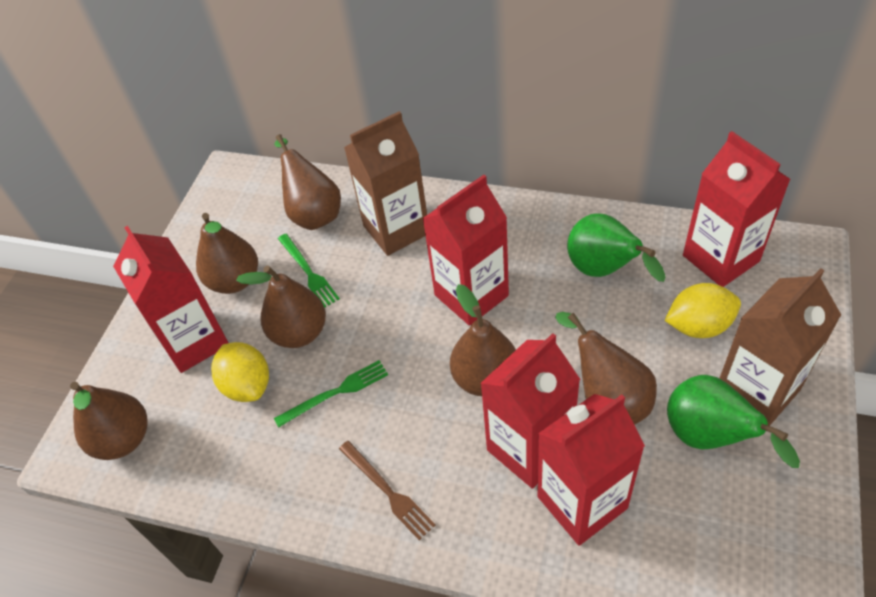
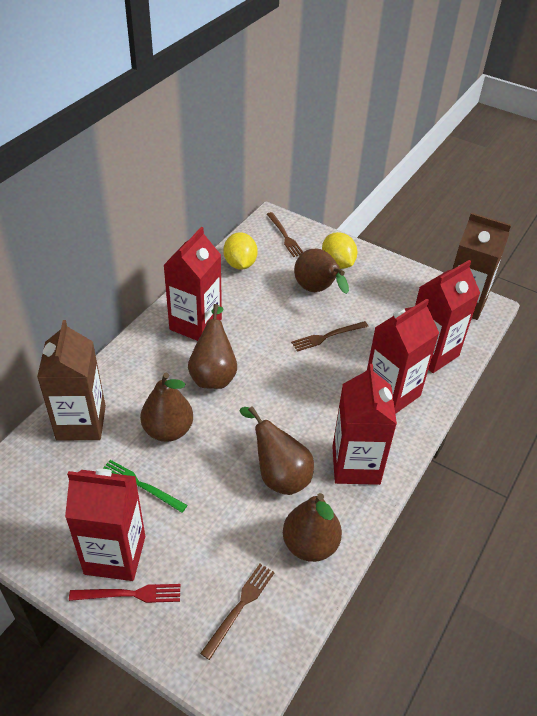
brown fork: [339,441,436,540] = 1 -> [200,564,275,660] [267,212,303,257] [291,321,368,352] = 3
brown pear: [70,382,148,460] [196,213,258,294] [236,265,326,348] [274,134,341,230] [450,284,516,396] [555,312,657,425] = 6 -> [140,373,193,442] [188,304,237,389] [239,406,314,495] [283,493,342,562] [294,249,349,294] = 5
green fork: [274,360,388,428] [278,234,340,308] = 2 -> [103,460,188,513] = 1
green pear: [567,213,666,282] [667,375,800,468] = 2 -> none = 0
red fork: none = 0 -> [69,584,181,603] = 1

